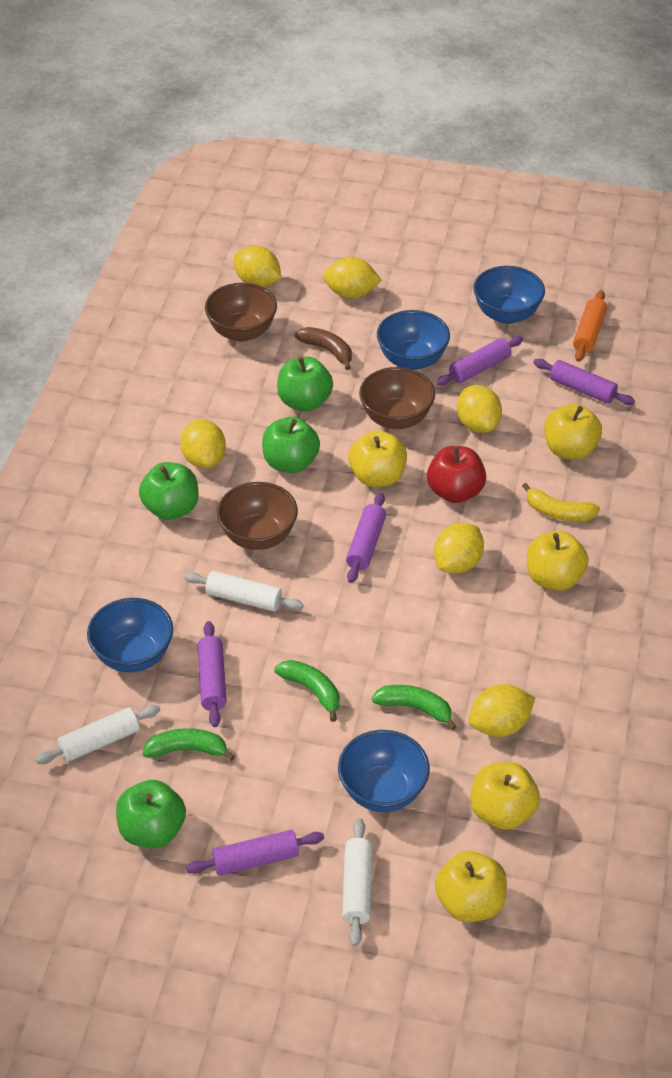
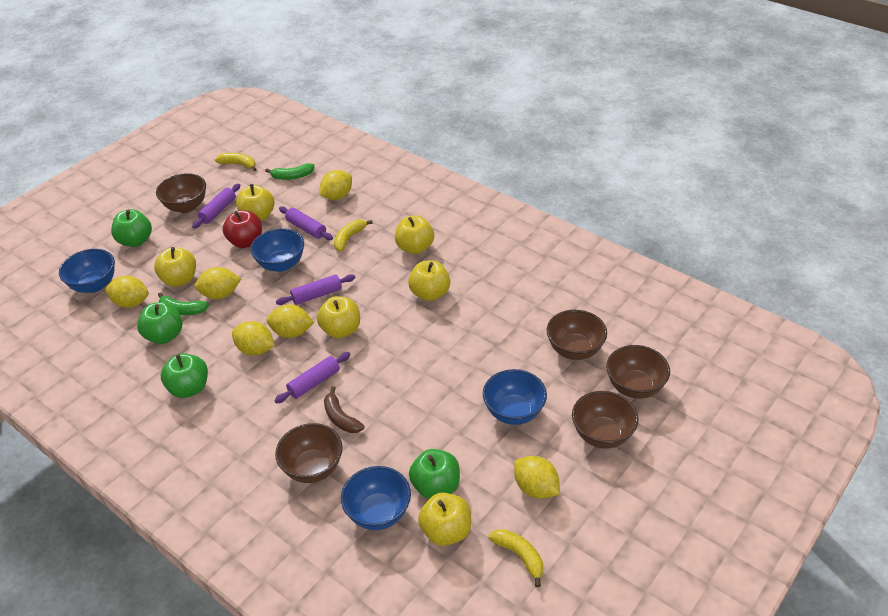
brown bowl: [205,283,277,342] [217,482,298,550] [359,367,435,429] = 3 -> [156,173,206,213] [275,423,343,483] [547,310,607,360] [572,391,638,448] [606,345,670,399] = 5
green banana: [143,728,235,761] [274,660,340,722] [372,685,457,730] = 3 -> [158,292,209,315] [265,163,315,180] = 2
orange rolling pin: [573,290,607,362] = 1 -> none = 0
purple rolling pin: [186,830,324,876] [197,621,227,727] [346,493,386,583] [436,336,523,386] [533,359,635,405] = 5 -> [192,184,240,229] [274,352,350,404] [276,274,355,305] [279,206,333,240] = 4
white rolling pin: [36,705,160,764] [185,571,303,611] [342,818,372,946] = 3 -> none = 0
yellow apple: [349,430,407,487] [435,851,507,922] [470,762,540,830] [527,531,589,591] [544,404,602,460] = 5 -> [154,247,196,287] [236,184,275,221] [317,296,360,338] [395,216,434,254] [408,261,450,301] [418,492,471,546] = 6
yellow banana: [522,483,600,521] = 1 -> [214,153,257,171] [334,220,373,252] [489,529,543,587] = 3

